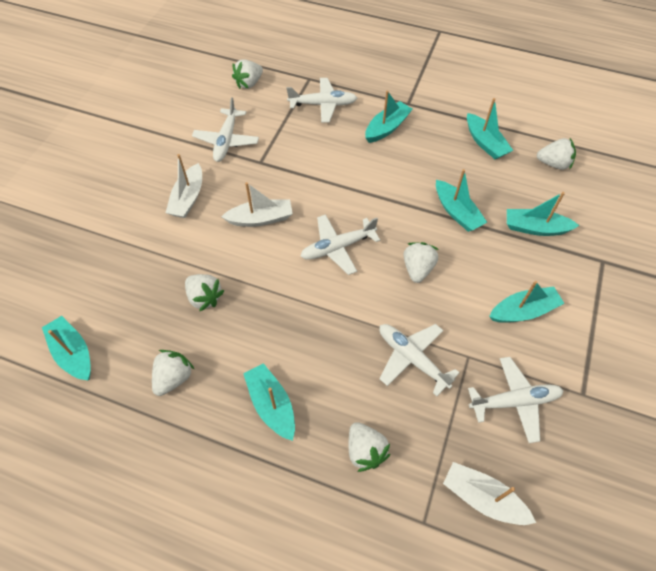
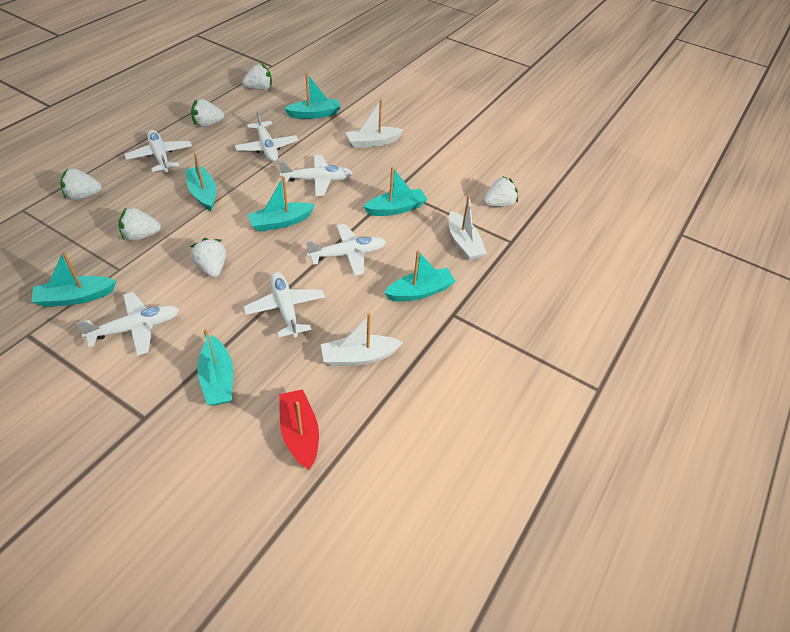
red boat: none = 0 -> [279,389,319,470] = 1
white plane: [192,97,259,162] [286,78,357,123] [300,214,380,275] [379,324,459,396] [468,357,563,443] = 5 -> [76,292,180,356] [124,130,192,172] [235,110,298,162] [243,272,325,338] [279,155,353,196] [306,224,386,276] = 6

